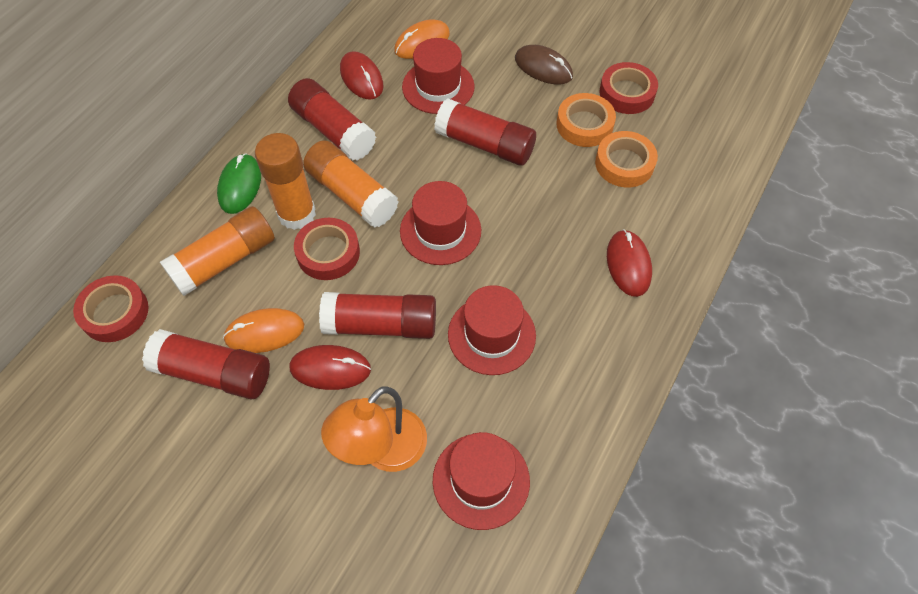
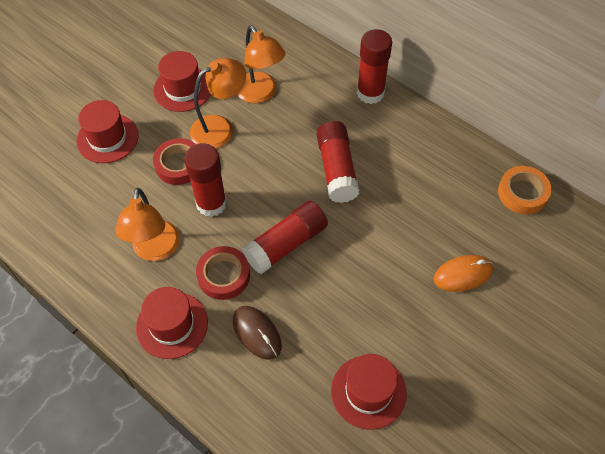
green mouse: [217,153,261,214] = 1 -> none = 0
orange glue stick: [160,206,275,296] [255,133,316,230] [303,140,399,228] = 3 -> none = 0
orange lamp: [321,386,427,472] = 1 -> [115,188,180,261] [190,58,246,149] [237,26,285,103] = 3
orange mouse: [223,308,304,353] [394,20,450,59] = 2 -> [434,255,493,292] = 1
orange tape: [556,93,616,147] [595,131,658,187] = 2 -> [498,166,552,214] = 1
red mouse: [289,345,371,390] [340,51,383,100] [607,229,652,297] = 3 -> none = 0
red tape: [73,275,149,342] [294,218,360,280] [599,62,658,114] = 3 -> [153,138,196,185] [196,246,250,300] = 2

